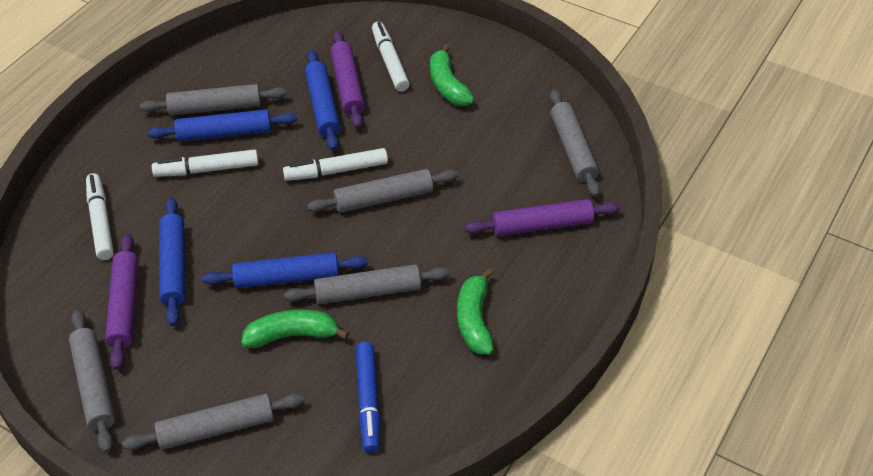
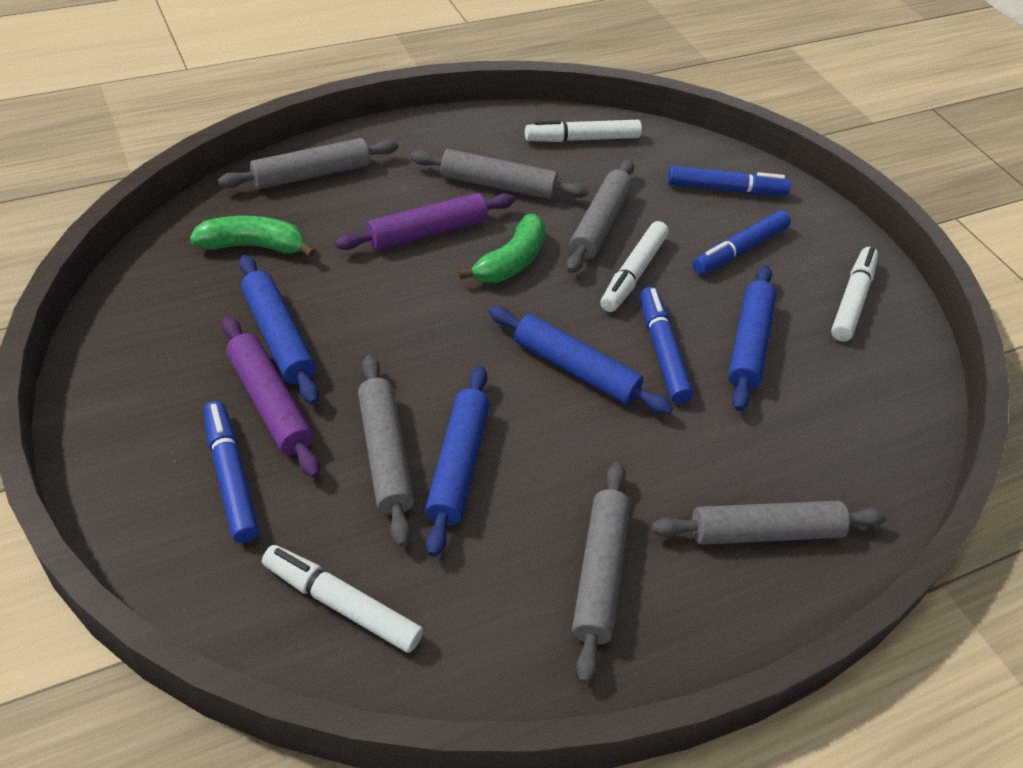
blue marker: [356,342,380,453] = 1 -> [204,401,259,543] [640,287,693,404] [667,166,791,195] [692,210,791,274] = 4
green banana: [241,309,349,348] [430,44,474,106] [457,268,494,355] = 3 -> [190,216,315,258] [458,214,545,283] = 2
purple rolling pin: [105,233,139,370] [330,30,365,129] [465,199,621,236] = 3 -> [222,316,320,478] [335,193,515,250] = 2

